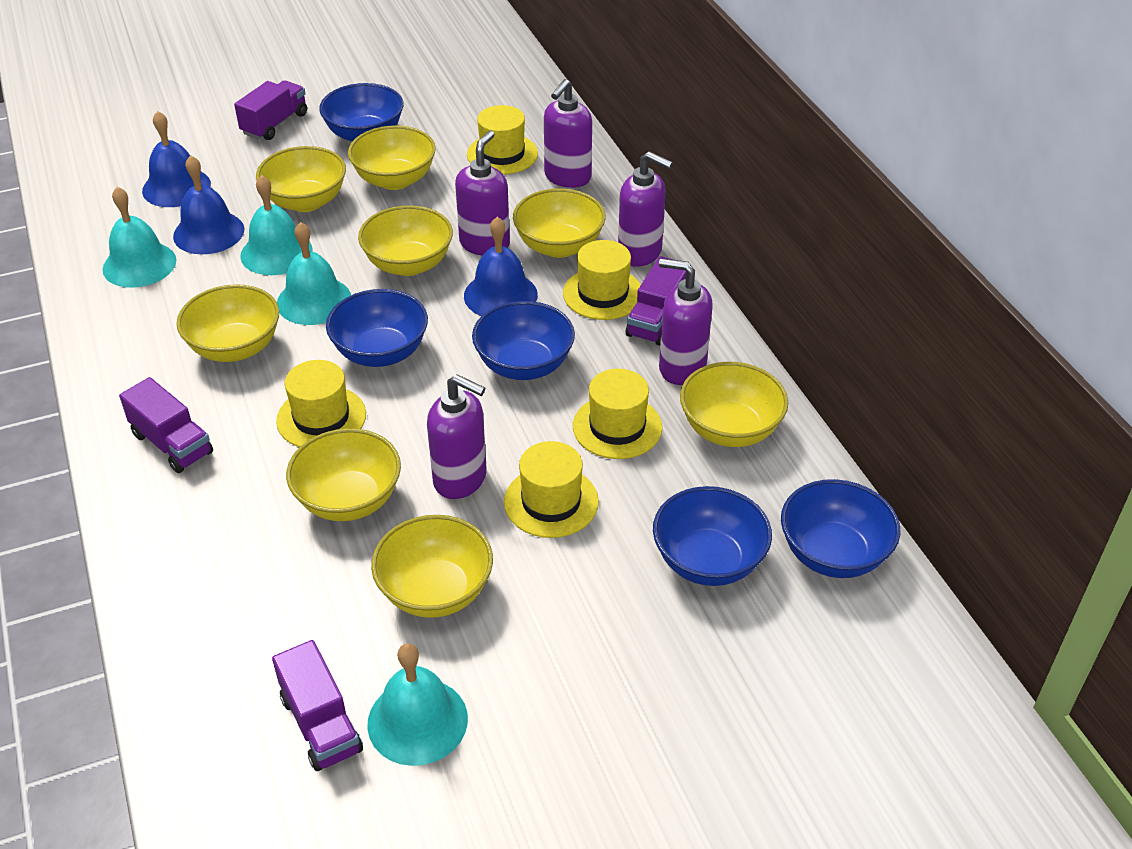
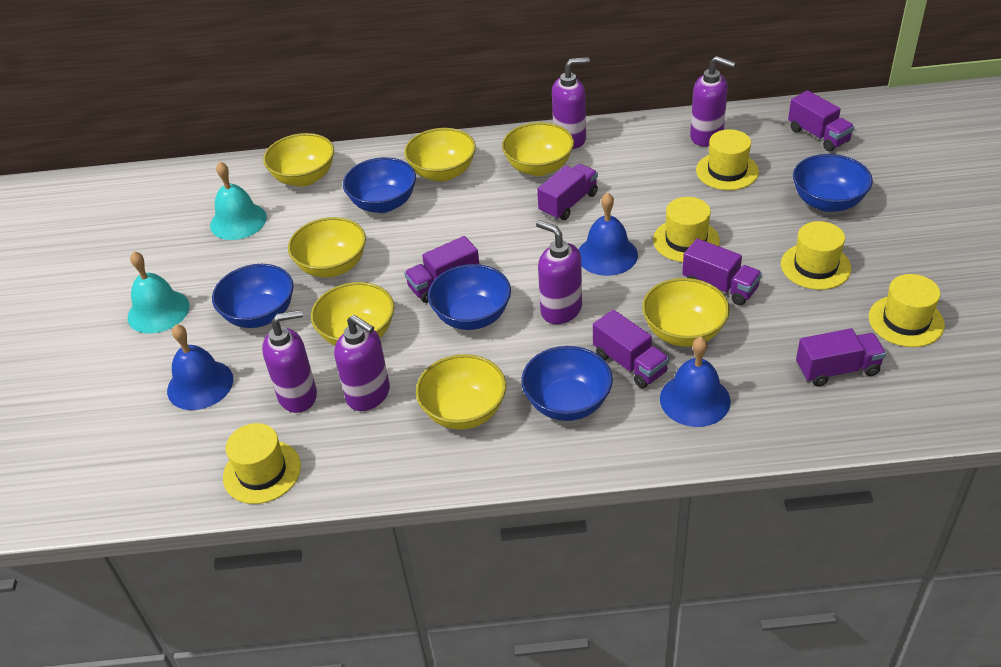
purple truck: [119,377,213,473] [234,80,307,140] [272,640,363,771] [626,256,686,345] = 4 -> [404,236,480,303] [537,164,598,220] [593,310,669,388] [682,238,762,305] [788,90,854,152] [796,328,886,387] = 6
turquoise bell: [102,187,176,288] [240,175,312,275] [277,222,351,325] [367,643,468,766] = 4 -> [128,251,189,334] [210,162,267,240] = 2
yellow bowl: [177,284,279,362] [256,146,346,212] [286,428,401,521] [348,125,436,190] [358,205,453,276] [371,515,493,618] [513,188,606,258] [680,362,788,447] = 8 -> [263,133,334,187] [288,217,366,278] [311,282,394,346] [404,128,476,182] [416,354,506,430] [502,122,574,176] [642,278,730,347] = 7

